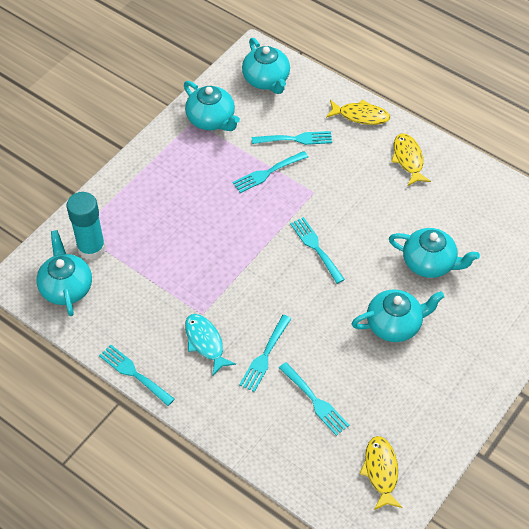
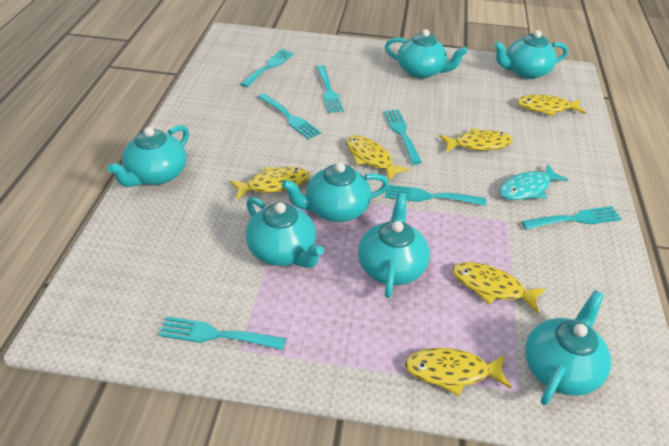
turquoise fork: [99,344,175,406] [233,151,308,193] [239,315,292,392] [252,131,332,145] [279,362,349,436] [290,217,345,284] = 6 -> [159,317,286,350] [241,49,294,87] [258,93,321,139] [316,65,344,113] [384,109,422,164] [385,185,486,206] [522,206,622,229] = 7
turquoise glue stick: [67,192,106,260] = 1 -> none = 0
turquoise teapot: [36,230,92,316] [184,81,240,131] [242,38,290,94] [351,289,445,342] [389,228,480,278] = 5 -> [107,125,189,187] [246,197,324,268] [281,162,389,222] [358,193,430,298] [385,29,468,79] [494,30,568,79] [525,290,611,405] = 7
yellow fish: [326,99,390,125] [359,436,403,510] [391,134,431,186] = 3 -> [229,167,309,200] [346,135,410,181] [405,348,511,396] [439,128,513,152] [452,262,546,313] [517,94,586,117] = 6

